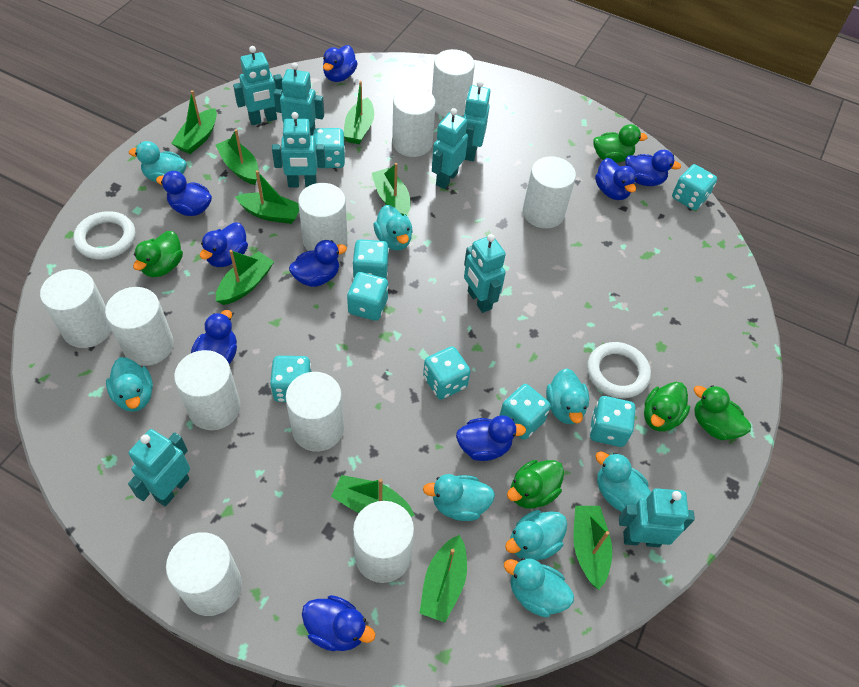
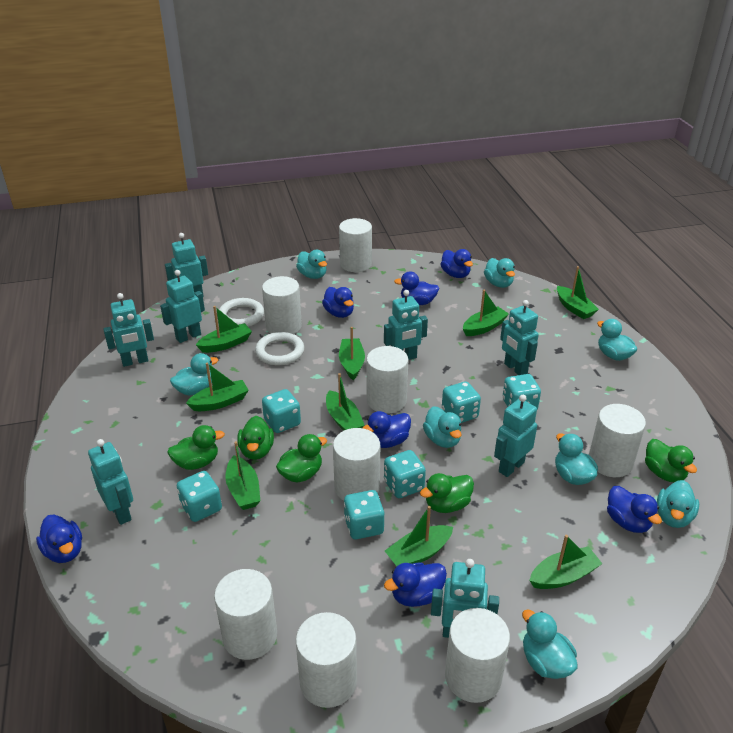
blue duck: [156,171,212,216] [191,310,237,364] [200,222,248,267] [289,240,347,287] [302,595,375,651] [323,45,358,82] [456,415,526,461] [595,158,637,200] [625,150,681,186] = 9 -> [36,514,82,563] [322,287,354,318] [363,411,411,448] [384,562,447,607] [394,272,439,305] [441,249,473,278] [607,486,662,533] = 7
turquoise dice: [270,356,311,402] [313,128,345,168] [347,272,388,321] [352,239,389,279] [423,346,471,400] [499,384,551,440] [590,396,636,447] [672,164,717,210] = 8 -> [177,471,222,522] [262,389,301,433] [344,490,385,539] [384,450,426,498] [442,382,481,423] [503,374,541,409] = 6
white cylinder: [40,269,112,348] [105,287,174,366] [166,532,242,616] [174,350,240,430] [286,372,344,452] [298,183,347,251] [353,501,414,583] [392,87,436,157] [432,49,475,117] [523,156,576,229] = 10 -> [214,569,277,660] [262,276,302,334] [296,612,357,708] [333,428,380,501] [339,218,372,272] [366,346,408,414] [445,608,510,703] [589,404,646,477] = 8

